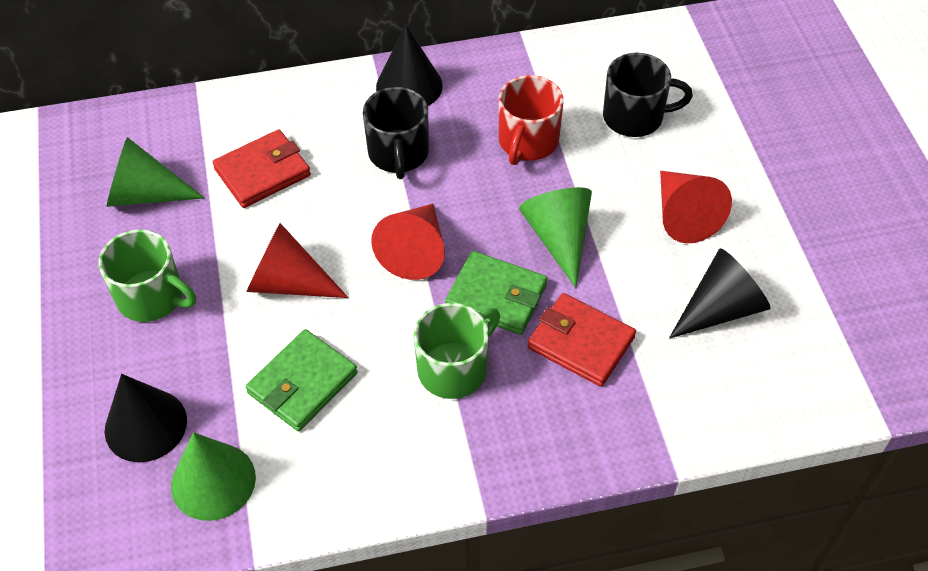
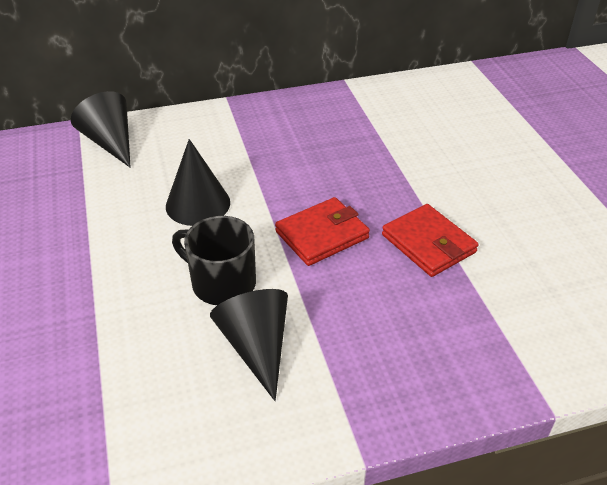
black mug: [363,87,429,179] [603,53,693,137] = 2 -> [172,216,256,305] = 1
green cone: [107,137,205,207] [171,432,256,521] [519,187,592,288] = 3 -> none = 0
green mug: [98,229,196,322] [414,303,500,399] = 2 -> none = 0
green wallet: [246,329,358,431] [445,251,547,335] = 2 -> none = 0
red cone: [246,223,349,298] [371,204,445,280] [660,171,732,243] = 3 -> none = 0
red mug: [499,75,564,165] = 1 -> none = 0

